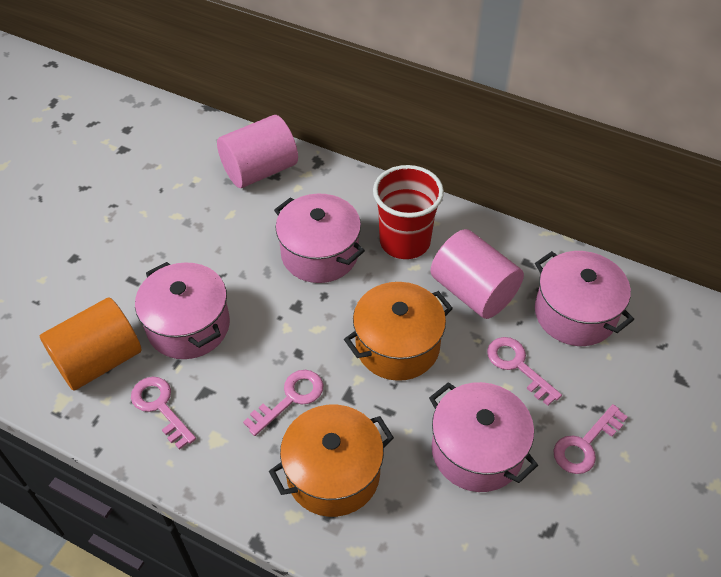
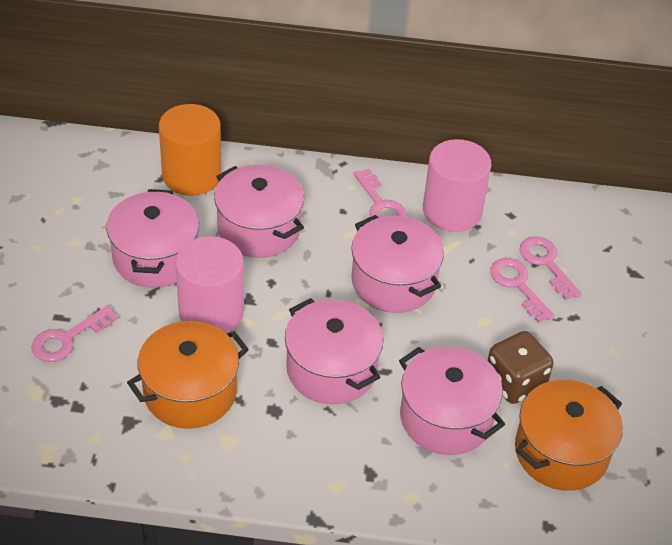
brown dice: none = 0 -> [488,331,554,404] = 1
pink pot: [135,262,230,359] [274,194,365,283] [429,382,538,492] [535,251,634,346] = 4 -> [106,189,199,288] [214,165,304,258] [285,298,383,404] [351,215,444,313] [399,347,505,455] = 5
red cup: [373,165,444,259] = 1 -> none = 0

